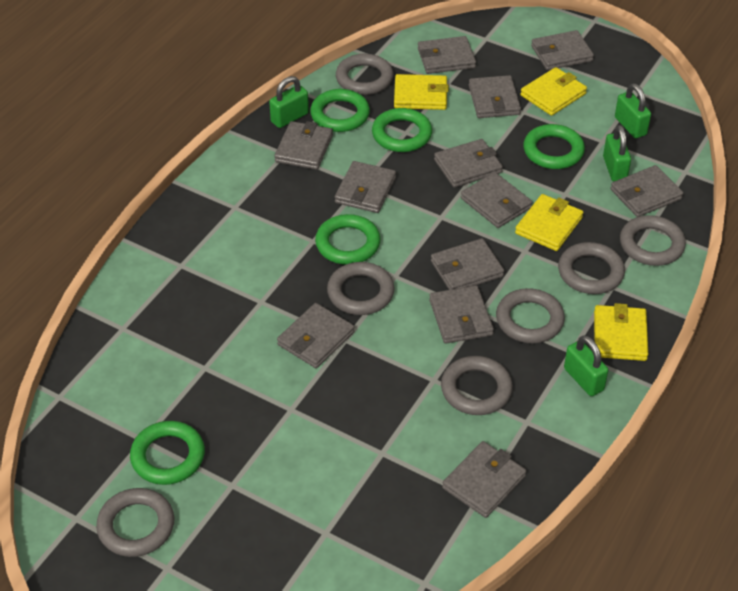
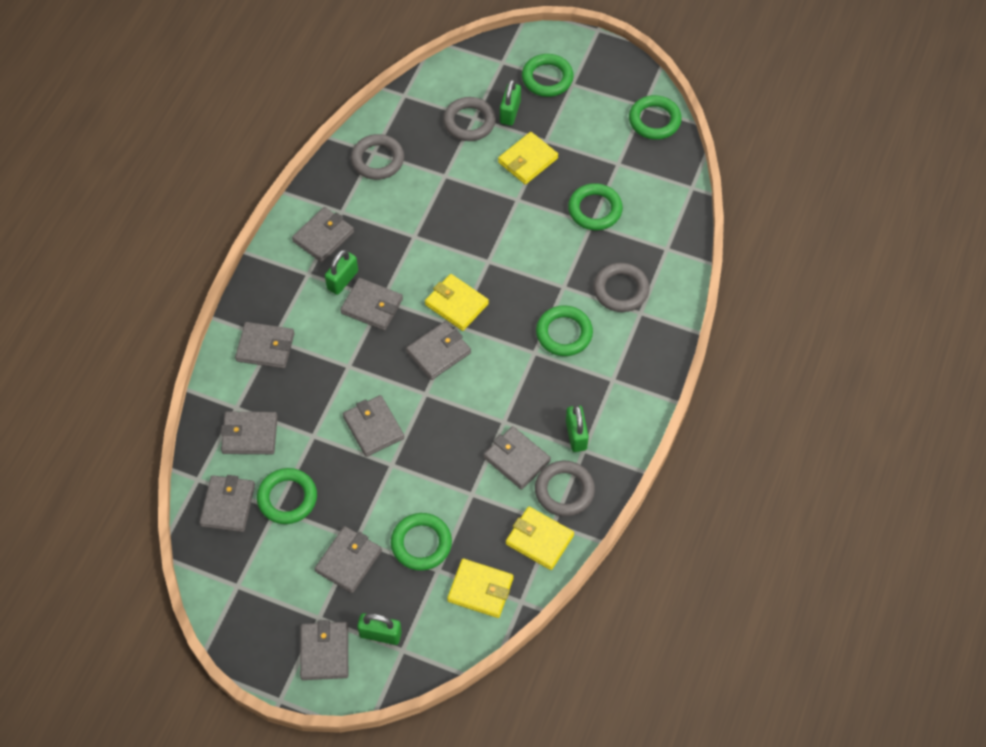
green ring: [130,421,205,485] [310,89,370,132] [315,214,380,265] [372,108,432,152] [523,124,585,169] = 5 -> [257,468,317,524] [391,513,452,571] [522,54,574,97] [536,305,593,356] [568,183,623,230] [629,95,682,140] = 6
grey ring: [96,488,174,557] [327,262,394,315] [336,54,393,95] [441,356,513,415] [496,288,565,343] [558,242,625,294] [620,215,686,266] = 7 -> [351,134,404,180] [443,97,496,141] [535,461,595,517] [593,263,649,312] = 4
grey wallet: [274,121,333,170] [277,303,354,368] [335,161,396,213] [418,36,476,74] [429,285,494,344] [431,238,504,290] [434,139,503,188] [442,441,526,518] [461,172,532,228] [469,75,521,118] [531,30,594,70] [611,165,683,217] = 12 -> [199,475,255,532] [220,412,278,454] [235,322,295,369] [292,207,354,263] [300,620,348,680] [314,526,382,593] [340,278,403,331] [343,395,404,457] [406,321,471,380] [483,426,551,490] = 10

